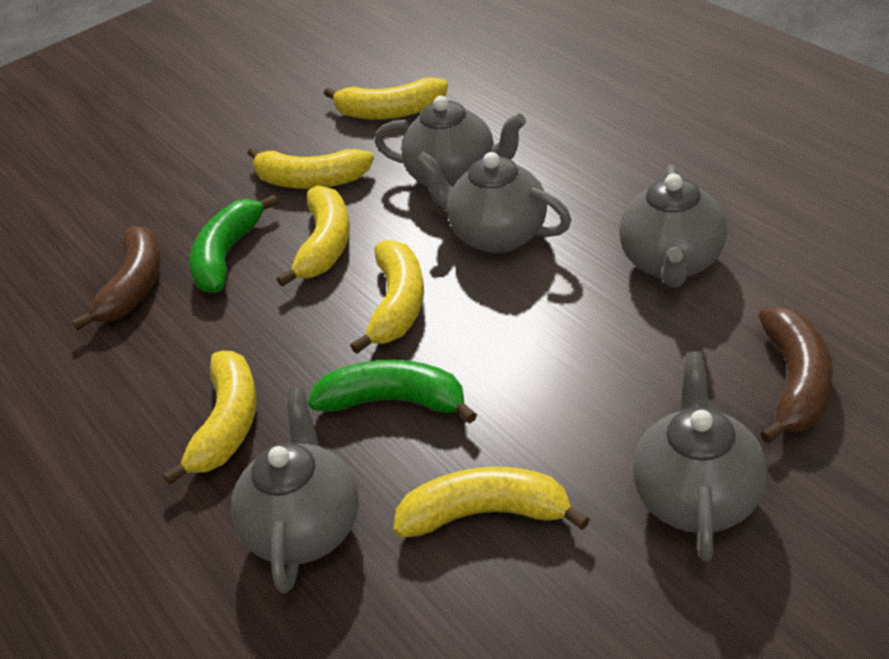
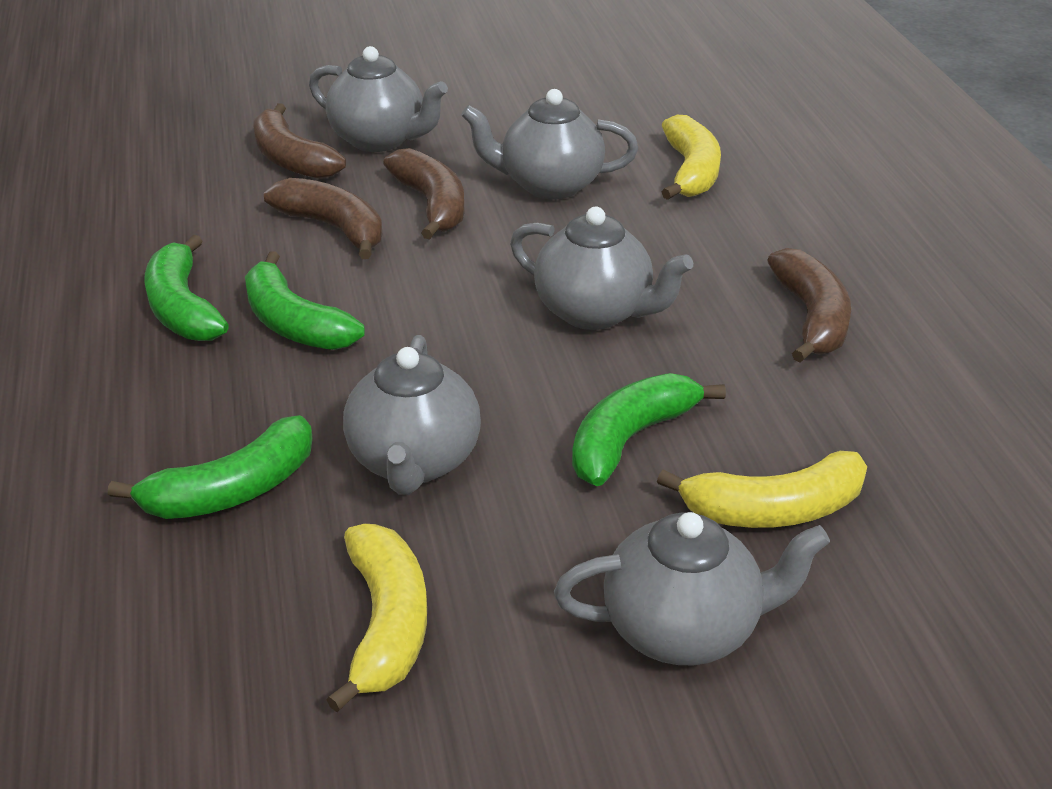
brown banana: [72,226,161,330] [759,306,833,444] = 2 -> [253,103,346,179] [264,178,383,259] [383,148,465,240] [767,248,851,363] = 4
green banana: [190,195,278,293] [308,360,477,424] = 2 -> [108,415,313,519] [145,235,229,341] [245,251,365,350] [572,373,726,486] = 4
yellow banana: [163,351,257,485] [248,147,374,189] [277,185,350,287] [324,77,448,119] [350,240,424,354] [393,467,590,538] = 6 -> [326,524,427,712] [657,451,867,528] [662,115,721,200] = 3

